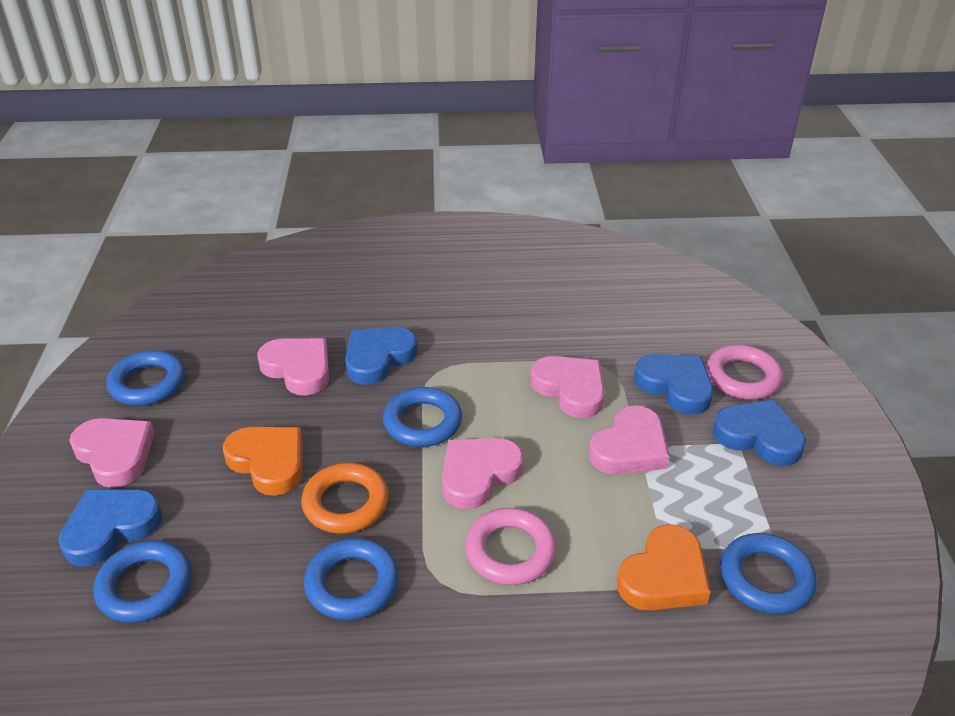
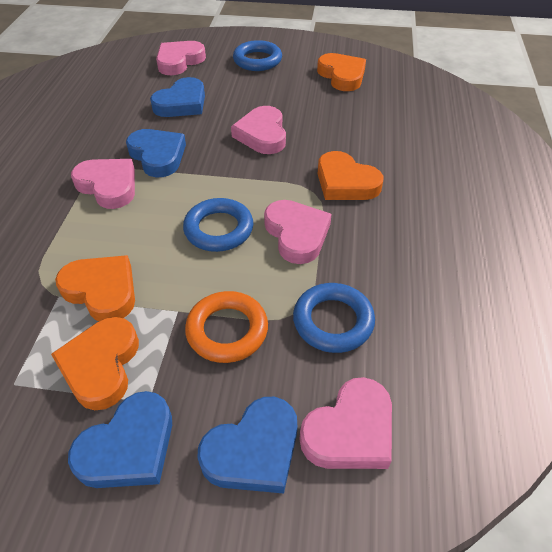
blue ring: [93,540,192,623] [107,350,185,406] [304,538,399,620] [383,387,462,447] [720,533,817,615] = 5 -> [183,198,254,252] [233,40,282,71] [293,283,375,353] = 3
orange heart: [223,427,303,496] [617,524,711,611] = 2 -> [51,317,139,410] [55,255,135,321] [317,53,366,91] [318,151,383,200] = 4
pink ring: [465,508,556,585] [706,345,783,399] = 2 -> none = 0

